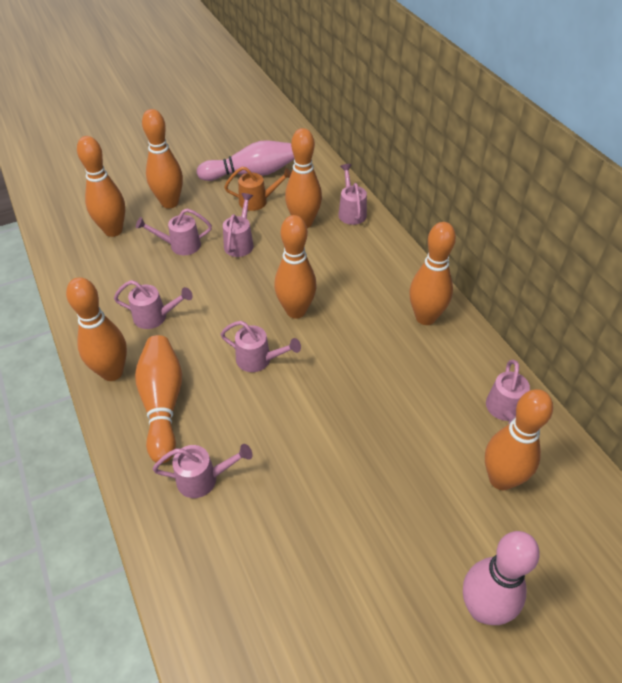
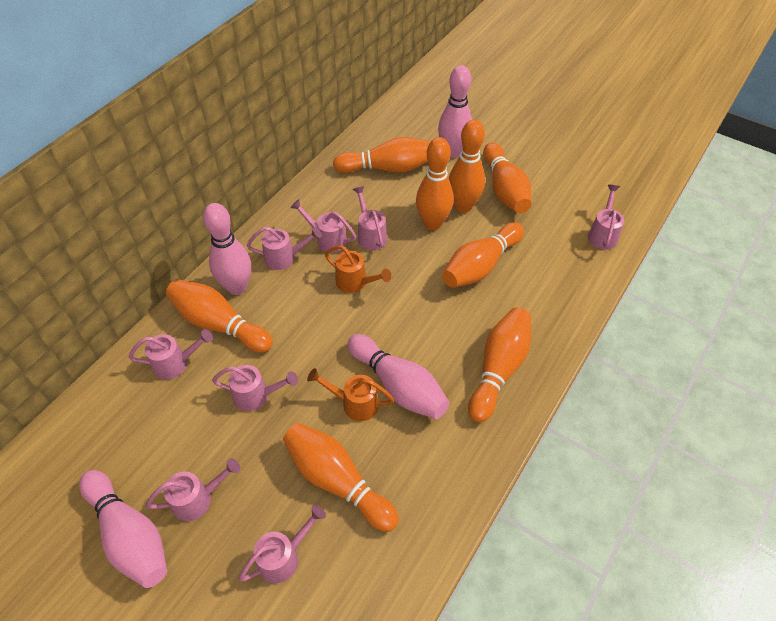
orange watering can: [224,167,291,211] = 1 -> [307,368,394,421] [325,246,391,293] = 2
pink bowling pin: [197,140,294,181] [463,531,540,625] = 2 -> [79,470,167,588] [203,203,251,295] [348,334,450,419] [438,65,472,158] = 4
pink watering can: [114,280,193,329] [136,208,212,255] [153,444,252,498] [221,321,301,372] [223,193,254,257] [338,164,367,225] [486,360,530,424] = 7 -> [129,329,213,380] [146,458,240,521] [212,365,298,411] [239,505,326,583] [247,226,322,270] [290,199,356,253] [353,186,387,251] [588,185,624,250] = 8

